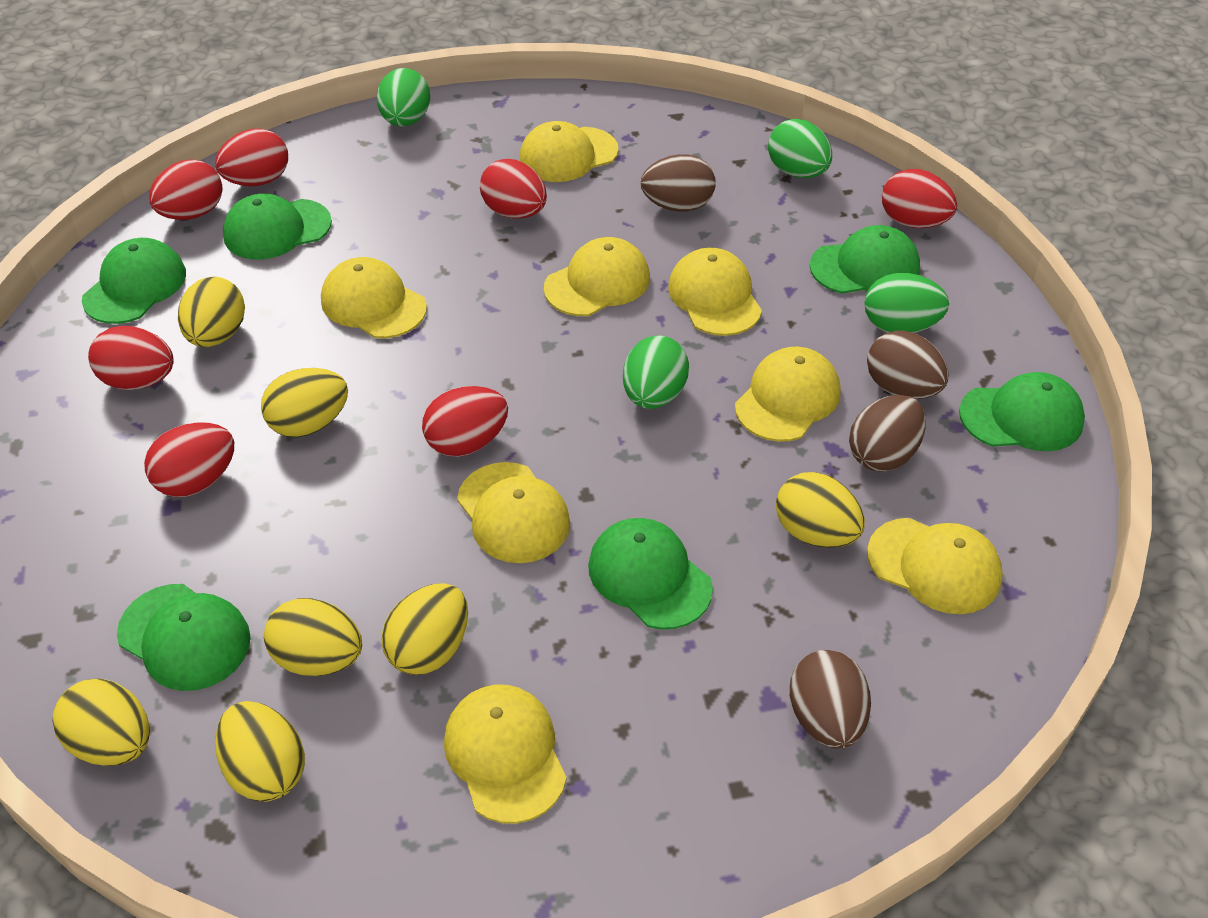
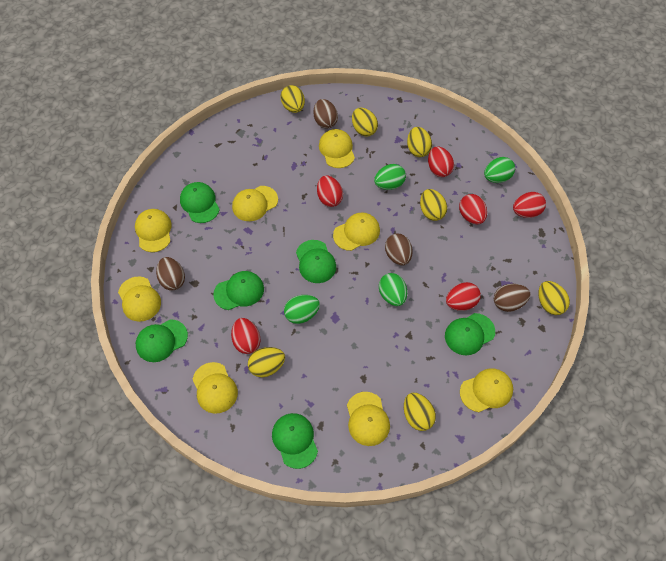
red egg: [88,326,174,390] [144,423,234,497] [149,160,223,220] [215,128,288,186] [422,386,508,457] [480,159,547,219] [882,169,957,228] = 7 -> [231,318,261,354] [317,175,343,207] [428,146,454,177] [446,282,481,311] [459,194,487,224] [513,192,546,218] = 6

